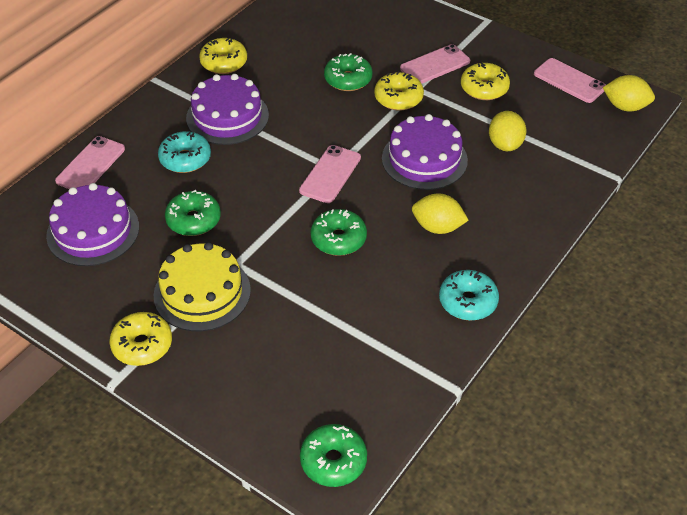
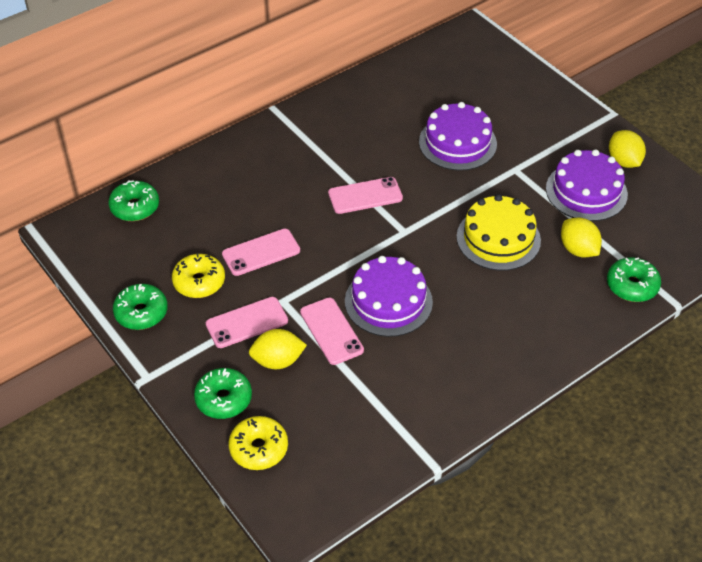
turquoise donut: [158,131,211,173] [439,270,499,321] = 2 -> none = 0
yellow donut: [109,312,172,366] [199,38,247,74] [374,71,424,111] [461,63,510,100] = 4 -> [172,253,225,298] [228,416,288,470] = 2

